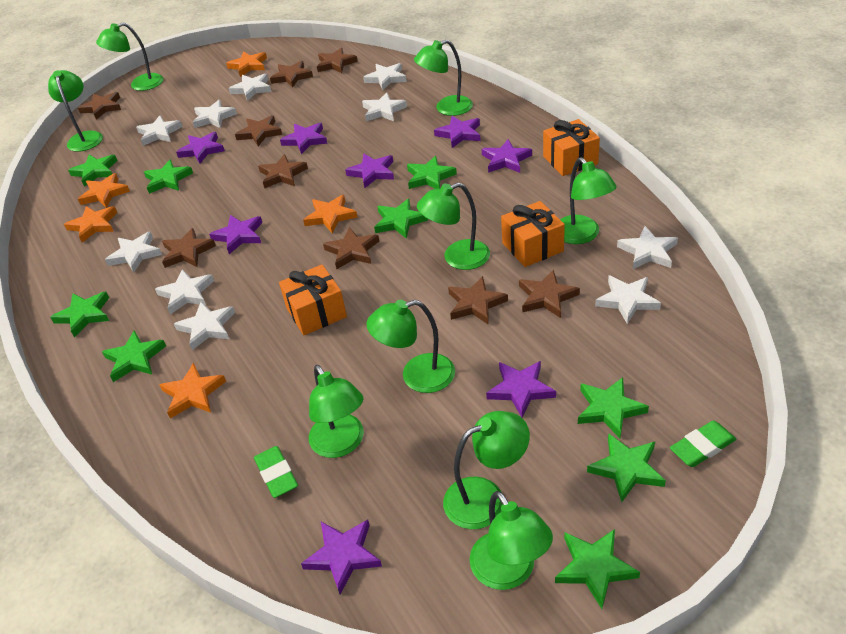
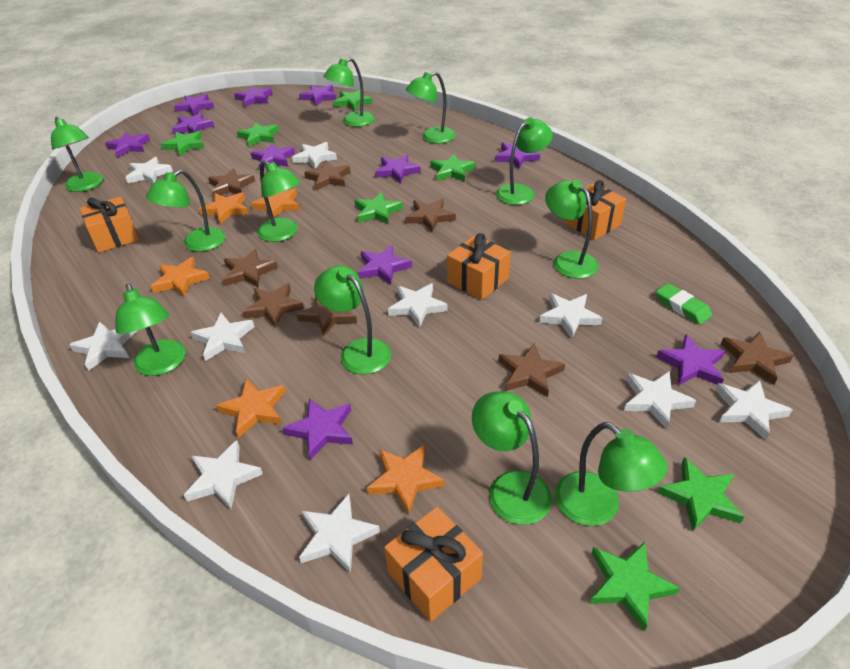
brown star: [78,92,121,120] [162,228,216,268] [235,115,282,146] [258,154,308,188] [270,61,313,88] [317,48,358,73] [323,227,379,269] [448,276,508,325] [519,269,580,318] = 9 -> [208,168,255,197] [223,249,278,287] [243,283,304,328] [297,296,357,337] [304,161,350,190] [405,199,456,232] [499,343,565,397] [721,332,794,385] = 8
green eraser: [254,446,298,498] [670,420,736,467] = 2 -> [656,283,712,325] = 1
green lamp: [48,70,103,152] [96,23,164,91] [309,365,364,458] [366,300,455,393] [414,40,473,116] [417,183,490,270] [443,411,530,529] [469,491,553,590] [560,157,617,244] = 9 -> [51,117,103,192] [115,284,186,376] [146,169,225,252] [257,160,300,242] [314,266,391,374] [323,58,375,127] [406,72,455,144] [472,391,552,525] [496,118,553,205] [545,180,598,279] [555,422,667,526] = 11
green star: [50,292,109,337] [68,155,118,187] [102,330,166,382] [144,160,193,194] [374,199,428,239] [407,156,457,189] [555,529,640,609] [578,377,649,438] [587,433,666,502] = 9 -> [161,131,204,156] [237,122,279,147] [333,90,372,111] [355,192,403,225] [430,154,476,182] [590,542,680,632] [657,457,744,531] = 7
orange gift: [279,264,347,335] [501,201,565,267] [543,119,600,176] = 3 -> [80,196,139,253] [384,507,483,622] [447,233,511,300] [564,180,626,240] = 4
purple star: [176,132,225,163] [209,215,262,254] [280,123,328,154] [301,520,382,595] [345,154,394,189] [434,116,481,148] [482,139,532,173] [486,361,556,418] = 8 -> [105,132,150,158] [172,113,214,134] [174,94,214,116] [234,86,273,107] [251,143,295,168] [283,398,353,460] [299,85,336,106] [358,245,412,285] [375,155,421,183] [495,143,540,169] [656,334,725,386] = 11

